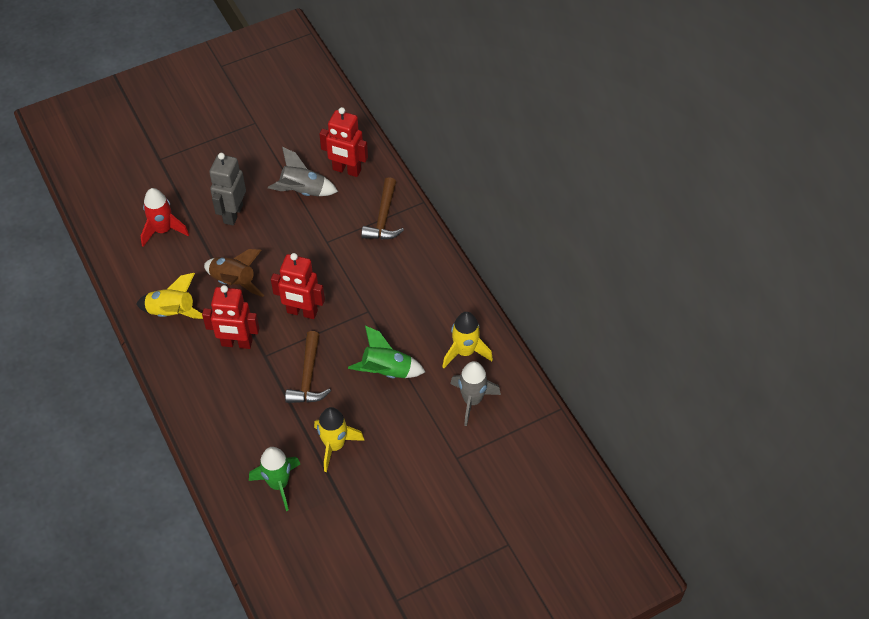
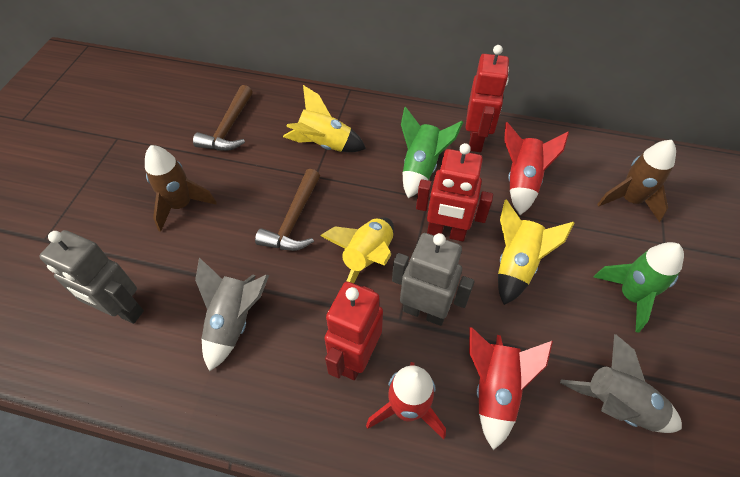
brown rocket: [204,249,264,297] = 1 -> [145,145,216,232] [597,140,676,222] = 2
grey robot: [209,153,246,226] = 1 -> [39,230,144,324] [392,233,475,326] = 2
red rocket: [141,188,189,247] = 1 -> [366,362,446,440] [469,327,553,450] [504,122,569,215] = 3

